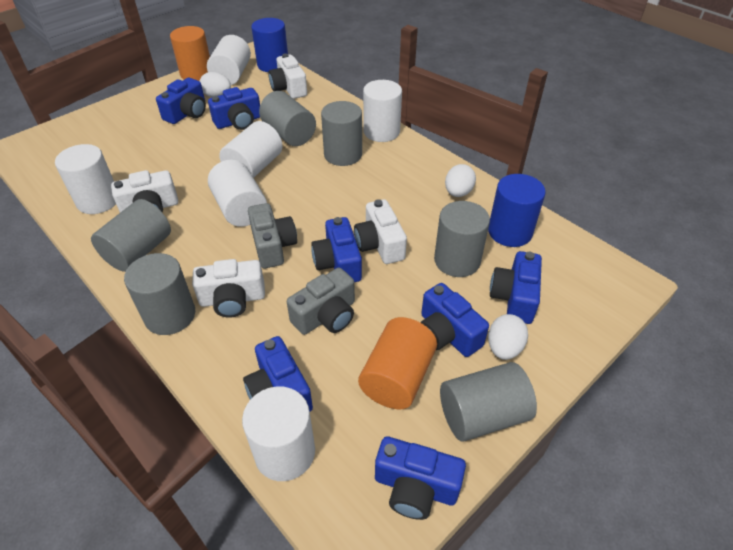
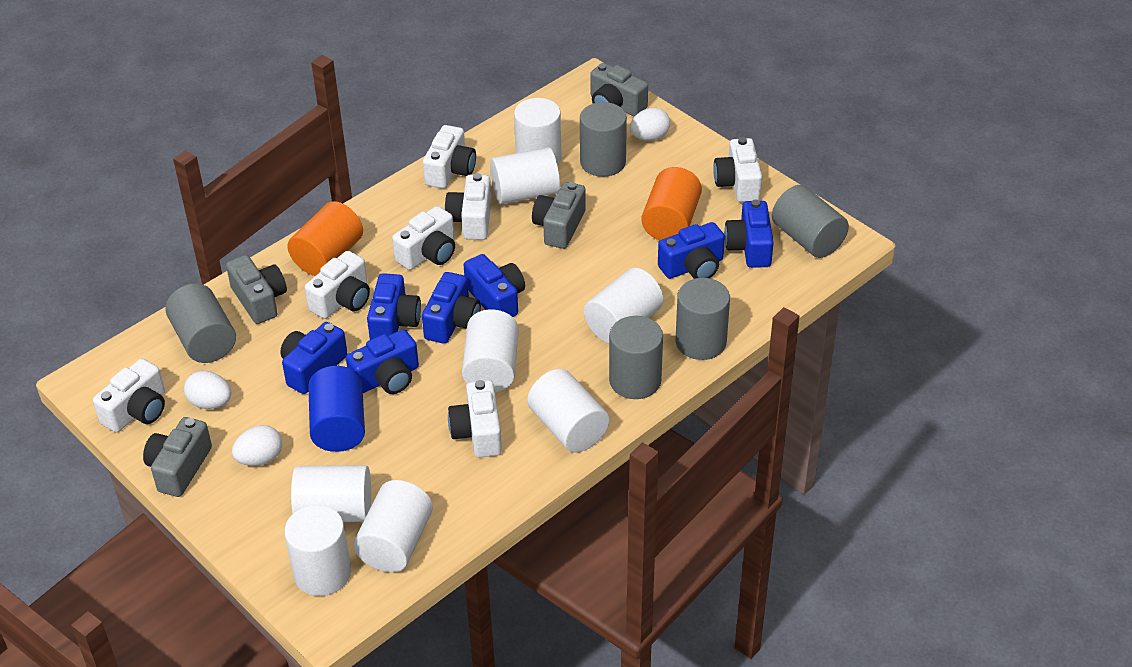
blue cylinder: [251,18,288,72] [488,174,546,247] = 2 -> [308,366,365,452] = 1
grey camera: [248,203,297,269] [287,268,355,335] = 2 -> [143,417,212,497] [226,255,287,324] [532,182,586,249] [590,63,648,117] = 4
grey cylinder: [91,199,171,272] [124,253,195,335] [259,91,316,146] [321,101,362,166] [434,201,490,277] [440,362,537,441] = 6 -> [165,284,236,363] [580,102,627,177] [609,316,663,399] [676,278,730,360] [772,185,849,258] = 5
white camera: [111,170,178,213] [192,259,265,318] [268,53,307,99] [354,199,407,264] = 4 -> [93,358,165,433] [305,251,370,319] [392,206,455,270] [423,125,476,189] [445,173,491,240] [448,380,502,458] [713,137,762,202] = 7
white cylinder: [55,144,116,214] [207,35,251,85] [208,160,267,227] [219,121,283,178] [242,386,315,481] [363,80,402,142] = 6 -> [284,505,351,596] [291,465,371,522] [353,480,433,572] [462,309,519,392] [490,147,560,204] [514,98,561,165] [527,369,610,453] [584,268,664,343] = 8

